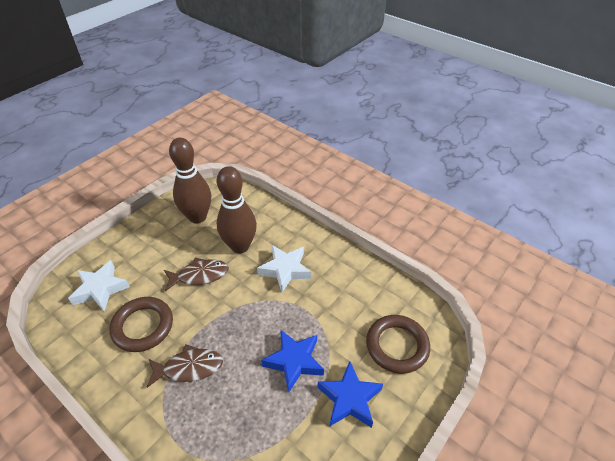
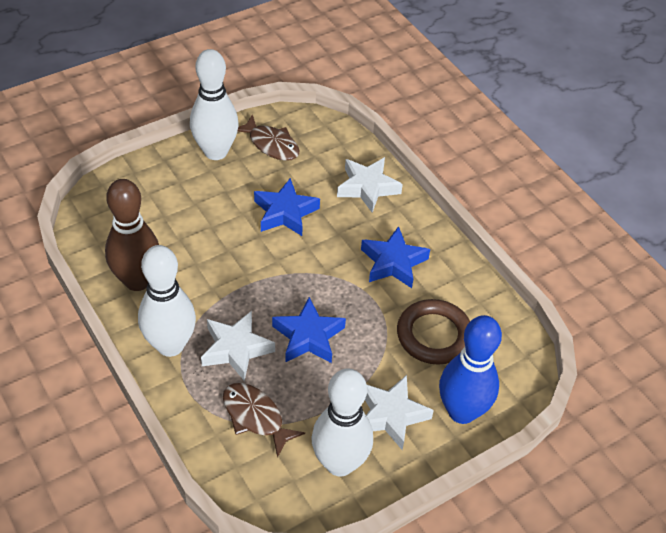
blue bowling pin: none = 0 -> [439,315,502,424] = 1
blue star: [261,329,324,392] [318,361,383,428] = 2 -> [254,178,320,236] [272,297,346,363] [361,226,430,288] = 3
brown bowling pin: [169,138,211,223] [217,166,257,253] = 2 -> [105,179,159,291] = 1
brown ring: [110,297,173,352] [366,315,430,374] = 2 -> [397,299,470,365] = 1
white bowling pin: none = 0 -> [138,245,196,357] [190,49,239,160] [312,369,373,476] = 3
white star: [68,260,130,311] [257,245,311,292] = 2 -> [201,311,275,381] [337,157,403,213] [365,375,434,450] = 3

